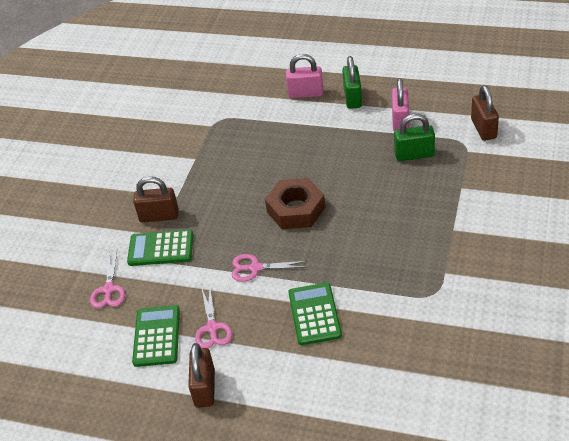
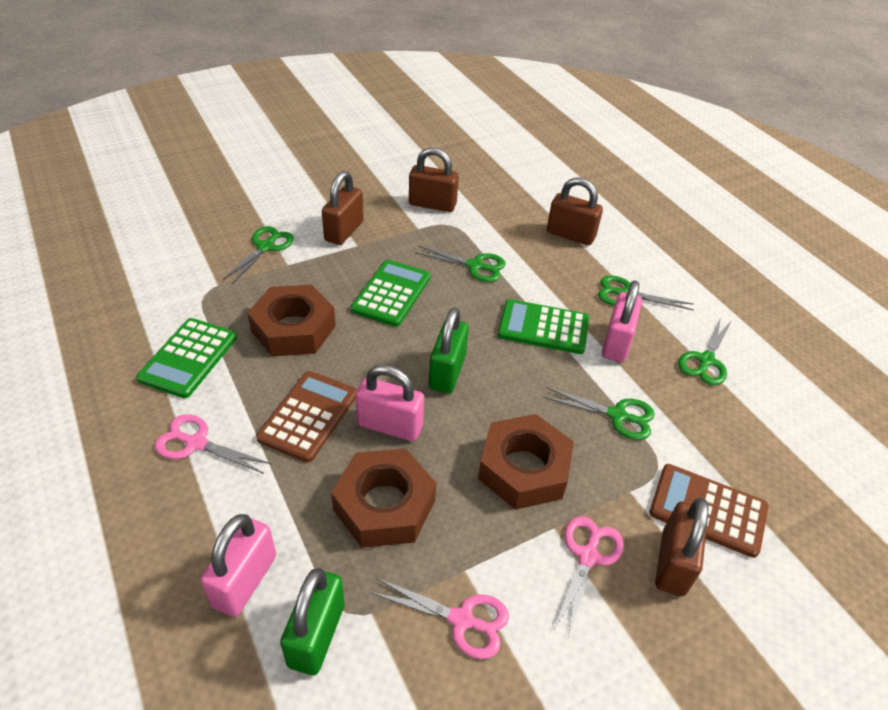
brown calculator: none = 0 -> [256,371,357,463] [649,464,768,558] = 2
brown nut: [265,178,325,229] = 1 -> [248,285,336,356] [331,449,437,548] [478,414,574,510] = 3
brown padlock: [133,176,179,223] [188,343,215,408] [471,85,499,141] = 3 -> [322,171,364,245] [409,147,459,212] [547,177,603,245] [655,498,708,597] = 4
green scissors: none = 0 -> [223,226,294,284] [414,246,506,282] [543,387,655,440] [598,276,694,311] [678,317,731,386] = 5
pink padlock: [286,54,323,98] [392,78,409,131] = 2 -> [200,514,276,617] [355,365,424,441] [602,280,642,362] = 3

